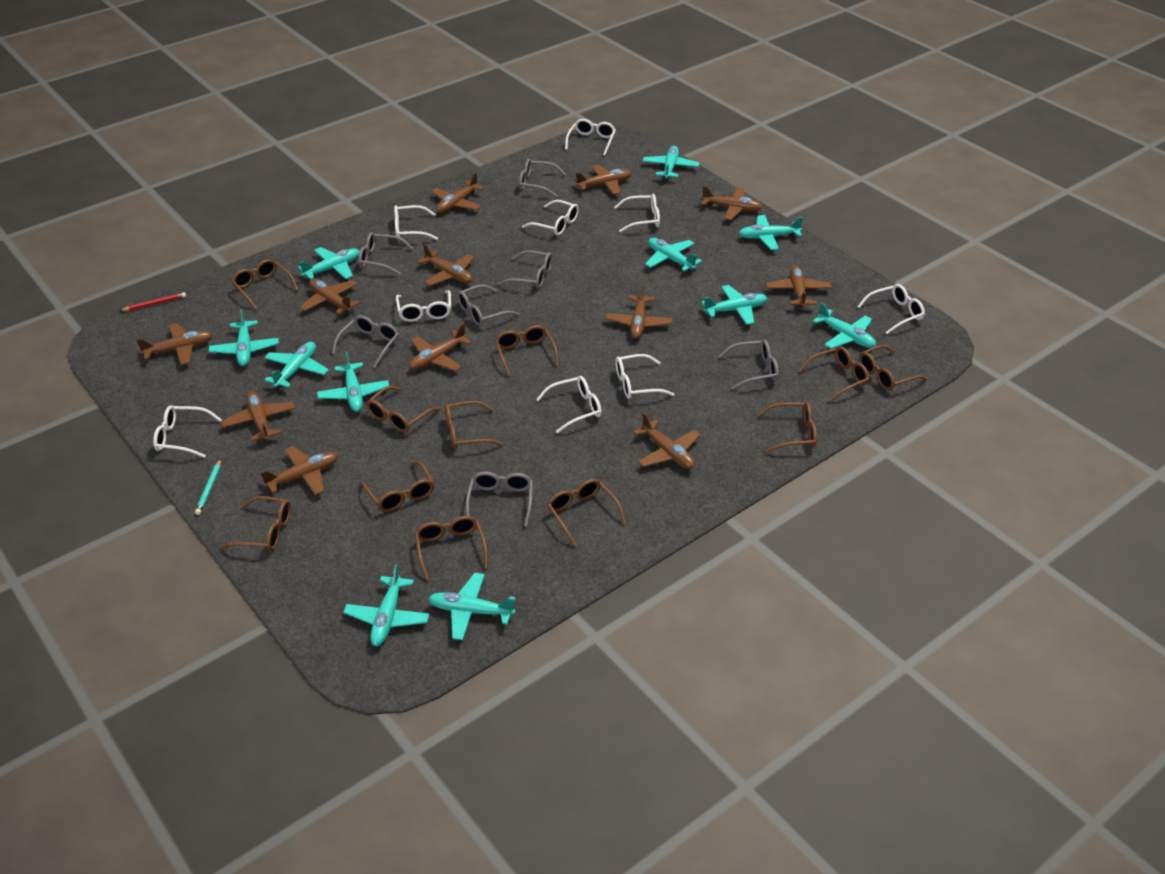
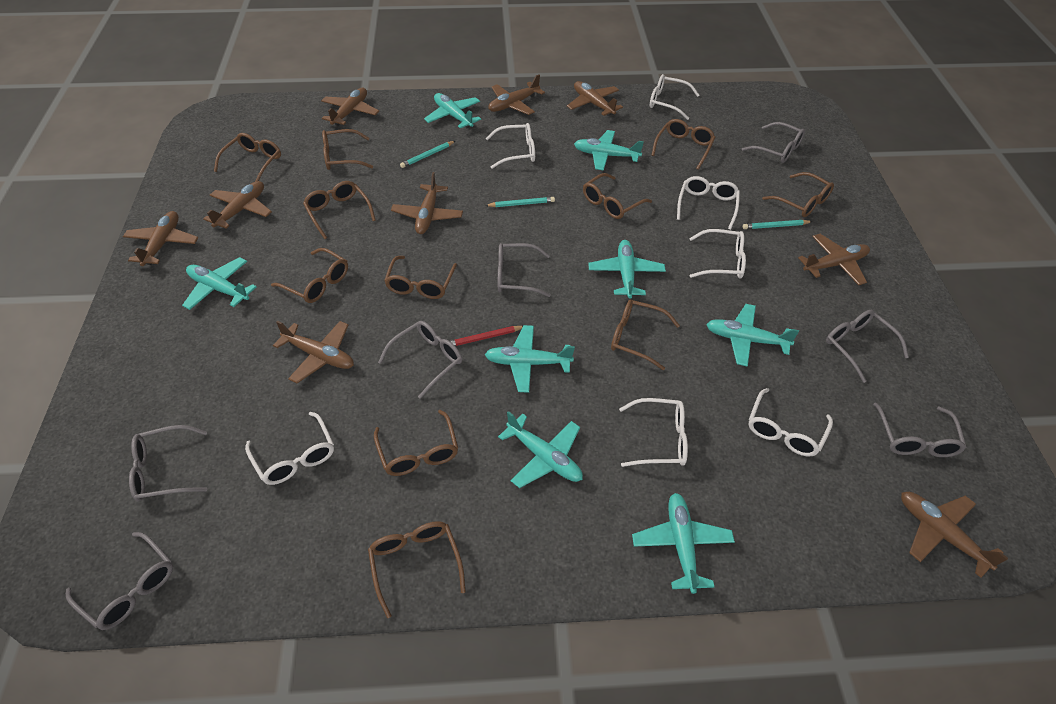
brown plane: [136,323,213,365] [221,391,296,441] [260,446,338,495] [300,279,360,314] [409,323,472,371] [418,244,475,286] [432,173,485,213] [574,165,632,195] [605,284,672,339] [633,412,701,469] [702,186,763,220] [766,265,831,308] = 12 -> [123,211,198,266] [203,181,272,229] [273,321,354,383] [321,88,379,126] [391,172,463,234] [488,74,545,115] [567,81,623,116] [798,234,870,285] [901,492,1008,578] = 9
turquoise pencil: [195,459,221,515] = 1 -> [400,141,455,168] [485,197,555,207] [743,220,813,229] = 3
turquoise plane: [209,309,279,366] [264,342,329,388] [298,247,360,280] [317,352,389,412] [343,564,430,646] [428,573,516,640] [643,146,699,180] [645,238,702,271] [701,285,767,325] [739,215,803,250] [813,302,876,349] = 11 -> [182,257,256,310] [424,93,481,128] [485,325,575,393] [498,411,583,488] [574,130,644,171] [588,240,666,299] [632,493,735,594] [706,304,799,367] = 8
white glasses: [153,405,222,458] [394,205,438,240] [396,290,451,322] [522,200,579,236] [536,376,602,433] [565,119,616,156] [614,194,660,233] [615,354,674,399] [857,284,925,334] = 9 -> [245,412,334,485] [486,123,535,169] [619,398,688,467] [650,74,699,120] [677,176,740,230] [689,229,746,279] [748,388,833,456] = 7

